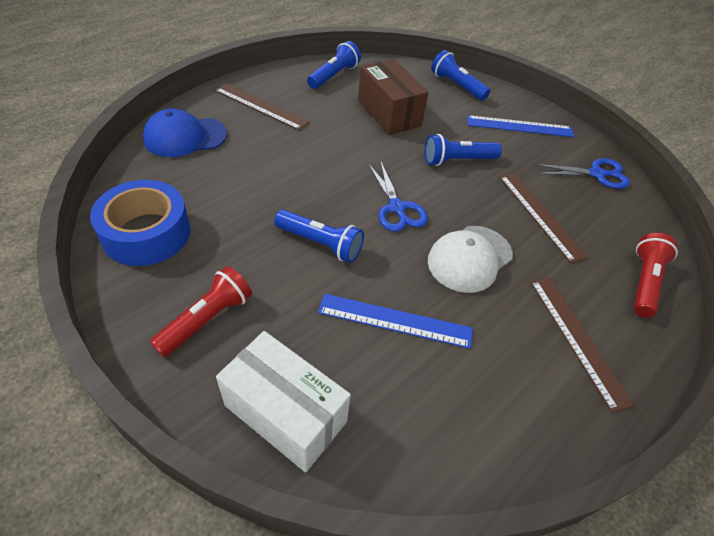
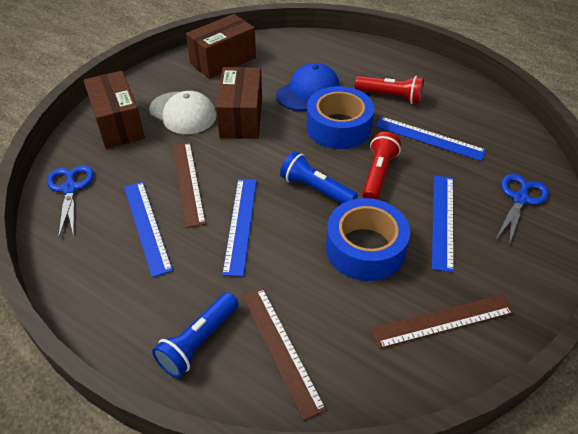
blue flashlight: [274,210,364,263] [307,41,361,89] [425,134,502,166] [431,50,490,101] = 4 -> [152,292,239,378] [280,151,358,204] = 2
blue ruler: [318,294,473,349] [467,115,574,137] = 2 -> [124,182,173,277] [222,179,257,277] [375,117,486,161] [432,175,454,272] = 4
blue tape: [90,180,190,266] = 1 -> [306,86,374,149] [326,198,410,281] = 2
brown box: [358,59,429,135] = 1 -> [84,71,145,149] [186,14,256,79] [216,67,262,139] = 3
white box: [216,331,351,473] = 1 -> none = 0

